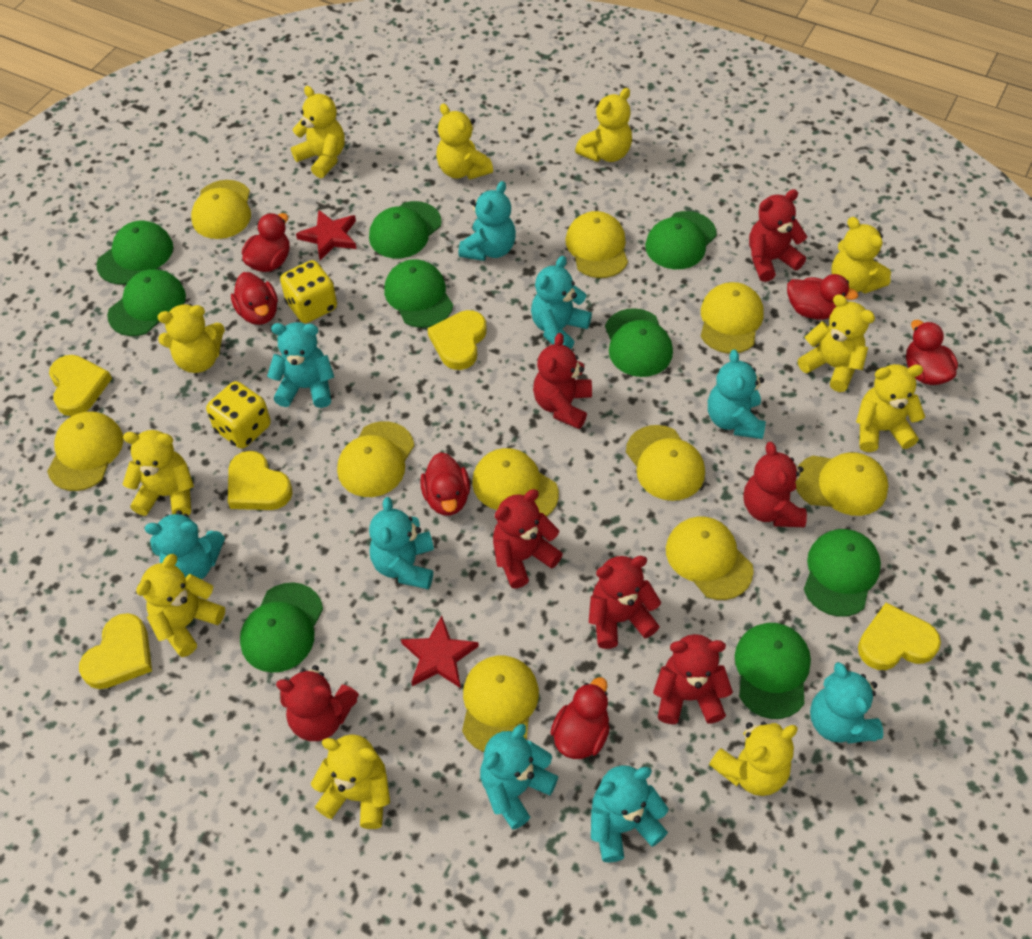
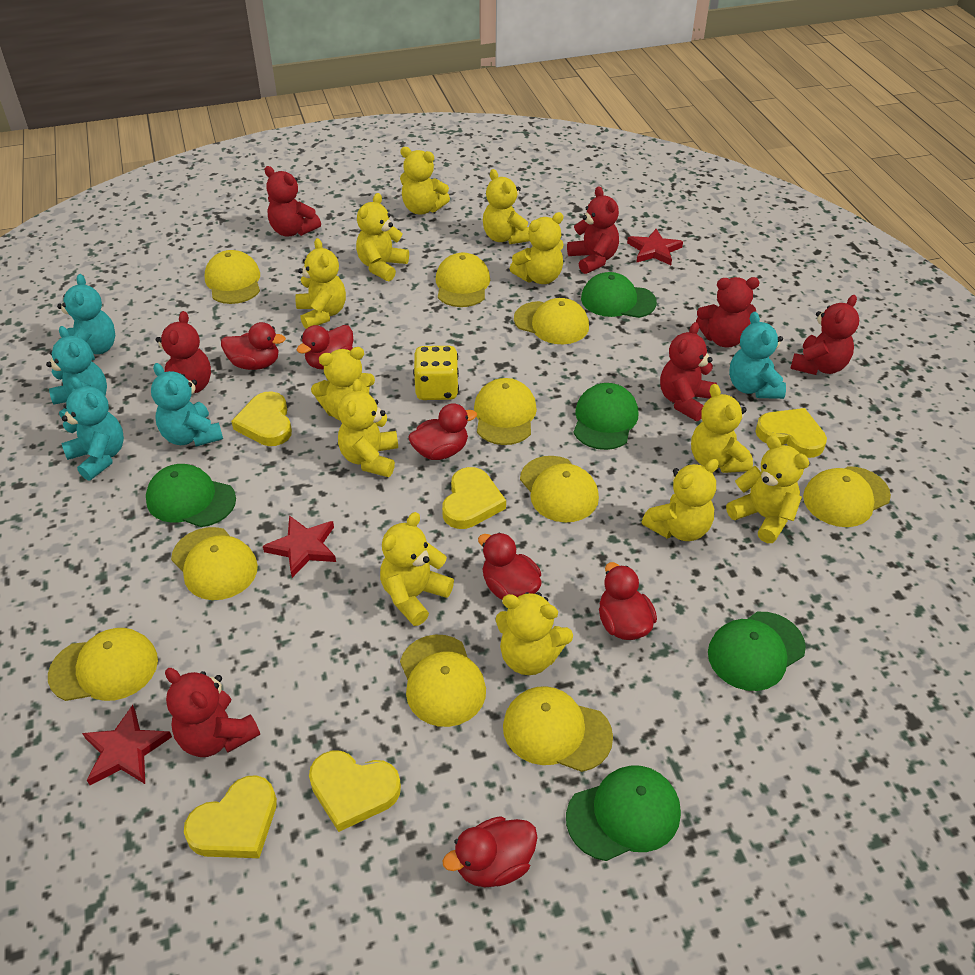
green cap: [96,221,173,284] [107,269,186,336] [240,582,323,673] [369,201,442,258] [384,259,453,328] [605,308,673,377] [645,211,717,269] [735,623,811,719] [804,529,881,617] = 9 -> [146,464,236,527] [566,765,681,861] [574,383,638,450] [581,272,657,318] [708,612,806,691] = 5
red star: [296,210,357,260] [401,616,479,688] = 2 -> [82,705,172,785] [263,515,336,578] [627,229,683,265] = 3
turquoise teddy bear: [145,510,225,580] [267,322,334,408] [369,497,434,589] [459,181,516,261] [480,724,559,830] [531,256,592,349] [591,765,669,863] [708,350,766,439] [810,662,883,744] = 9 -> [46,326,107,422] [57,274,115,360] [61,377,124,481] [151,363,223,447] [729,312,786,399] = 5
yellow dice: [206,381,271,449] [280,260,337,323] = 2 -> [413,346,459,400] = 1
yellow teddy bear: [123,430,194,516] [136,554,225,657] [157,304,225,373] [291,86,345,178] [311,734,390,829] [436,103,493,179] [575,88,632,162] [709,722,798,796] [798,295,875,392] [831,217,891,294] [856,364,925,452] = 11 -> [295,238,346,329] [311,347,375,420] [338,379,398,477] [356,193,409,281] [380,512,454,626] [400,147,450,215] [483,169,529,244] [496,592,573,675] [510,212,564,284] [642,459,719,541] [691,384,753,473] [726,435,809,543] = 12

